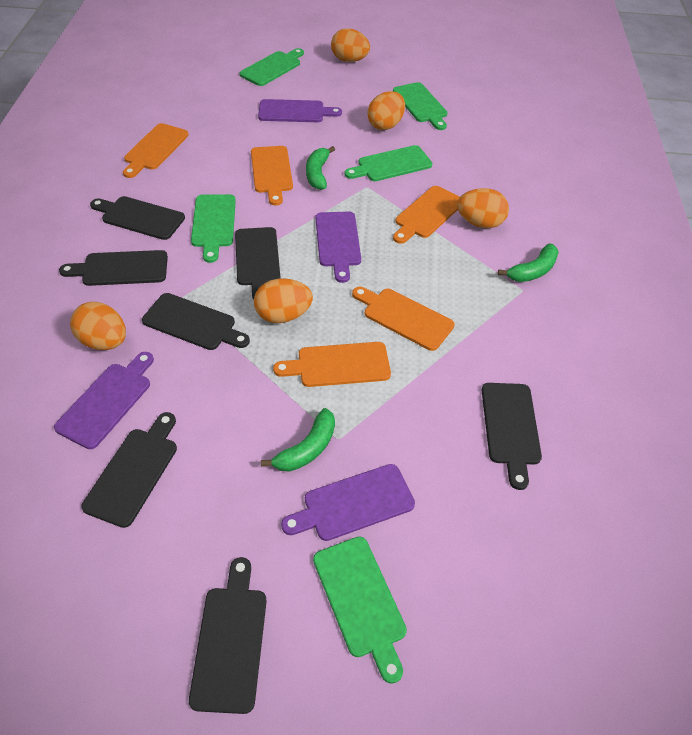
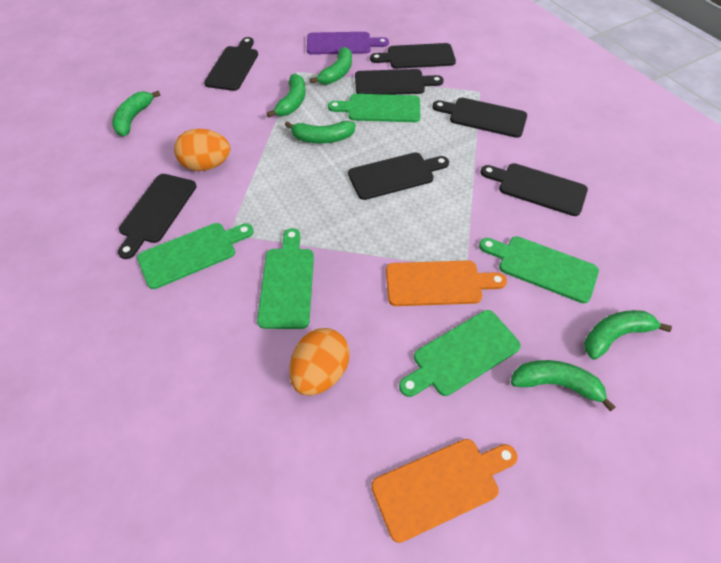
green banana: [261,408,335,472] [306,146,335,190] [498,243,559,282] = 3 -> [112,91,161,136] [267,74,306,117] [285,121,356,143] [310,47,352,85] [511,360,616,412] [584,310,672,360] = 6
orange cutting board: [123,123,189,178] [251,146,293,205] [273,342,391,387] [352,287,455,351] [393,186,460,244] = 5 -> [371,439,518,543] [386,261,507,306] = 2
orange egg: [70,302,126,350] [254,279,313,323] [331,28,370,62] [367,91,405,130] [457,188,509,228] = 5 -> [174,129,230,171] [289,328,349,396] = 2
purple cutting board: [54,352,154,449] [258,99,342,122] [281,464,415,541] [315,211,361,283] = 4 -> [307,32,389,55] = 1

